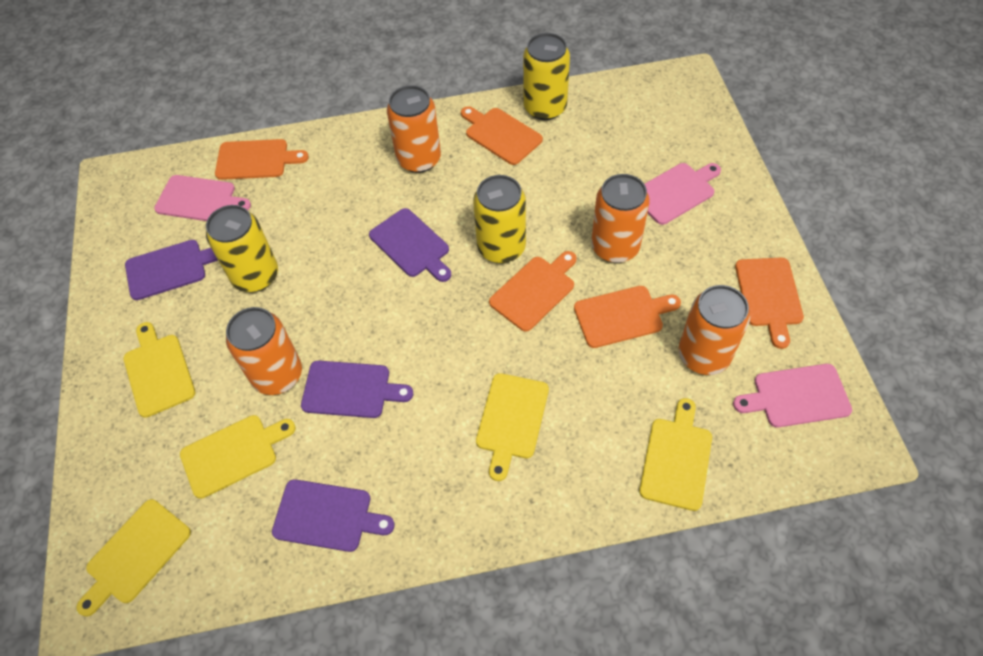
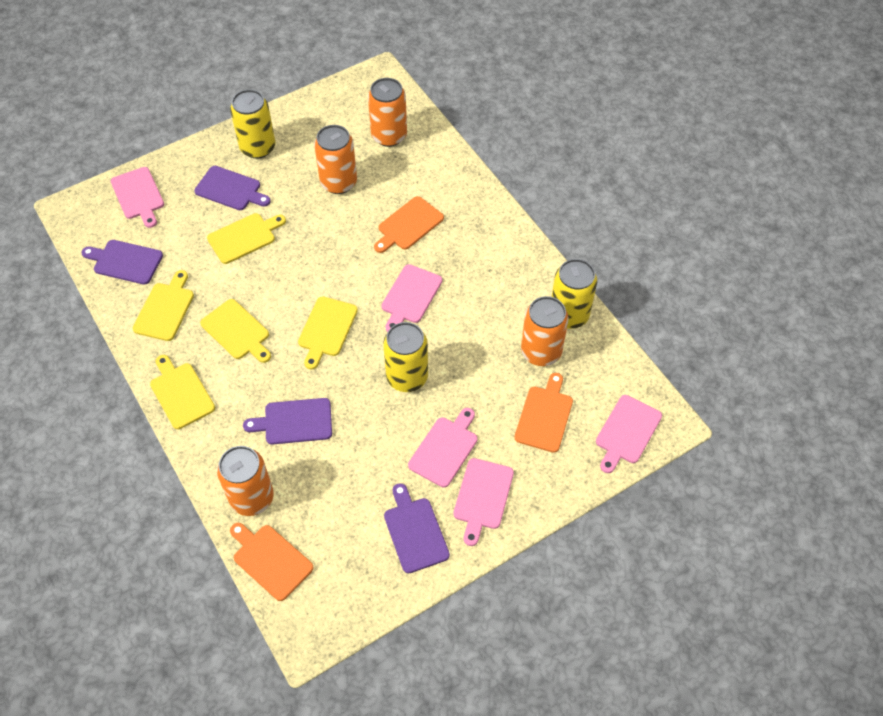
orange cutting board: [215,139,309,180] [461,106,543,165] [489,251,577,332] [574,286,681,348] [735,258,804,349] = 5 -> [230,523,314,601] [374,196,444,253] [514,373,573,453] = 3
pink cutting board: [154,175,251,221] [645,163,721,225] [733,364,852,427] = 3 -> [111,167,164,228] [381,264,442,332] [408,408,478,488] [453,458,514,546] [596,395,662,473] = 5

